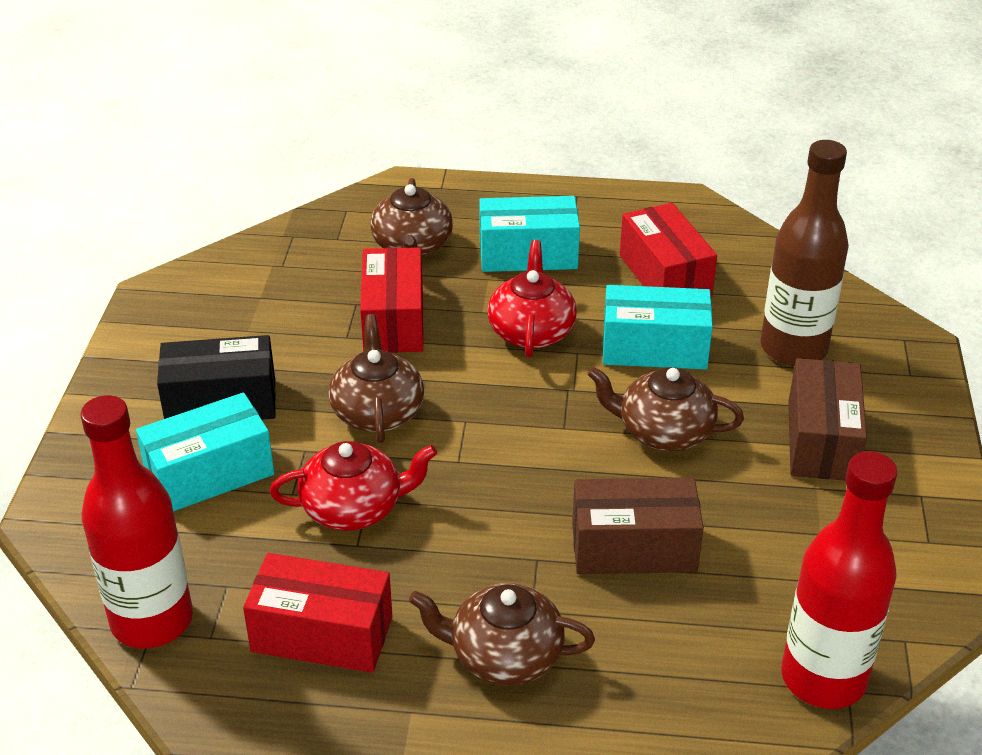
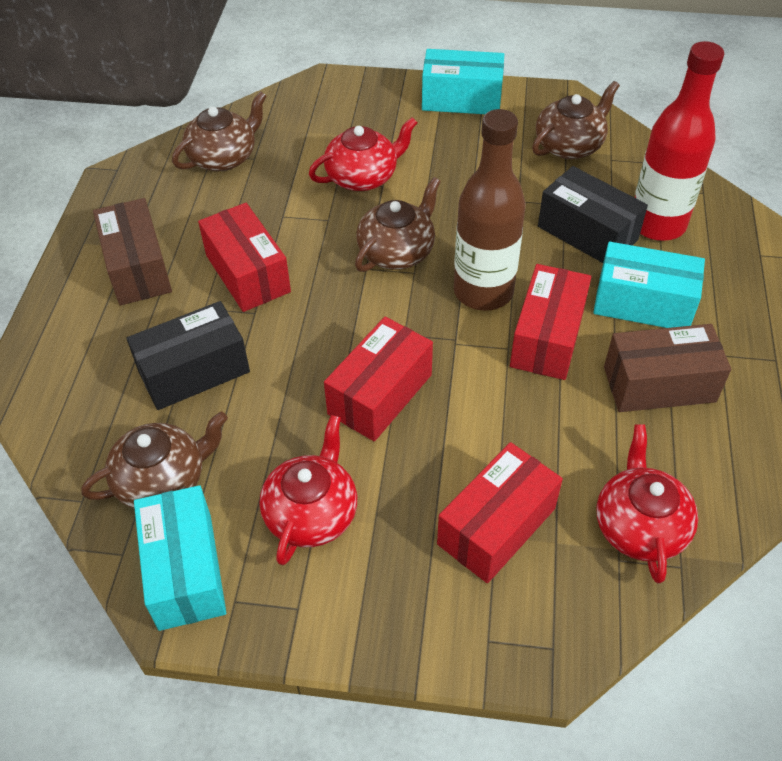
black box: [157,335,276,420] = 1 -> [126,301,250,410] [538,166,648,263] = 2
red bottle: [80,395,193,648] [781,451,897,709] = 2 -> [635,41,724,241] = 1
red box: [243,553,393,673] [360,247,423,353] [620,203,717,297] = 3 -> [198,203,291,312] [324,317,433,441] [437,442,563,583] [510,264,591,380] = 4
red teapot: [270,441,437,531] [488,240,577,357] = 2 -> [260,415,357,565] [309,117,417,191] [597,424,698,583] = 3

